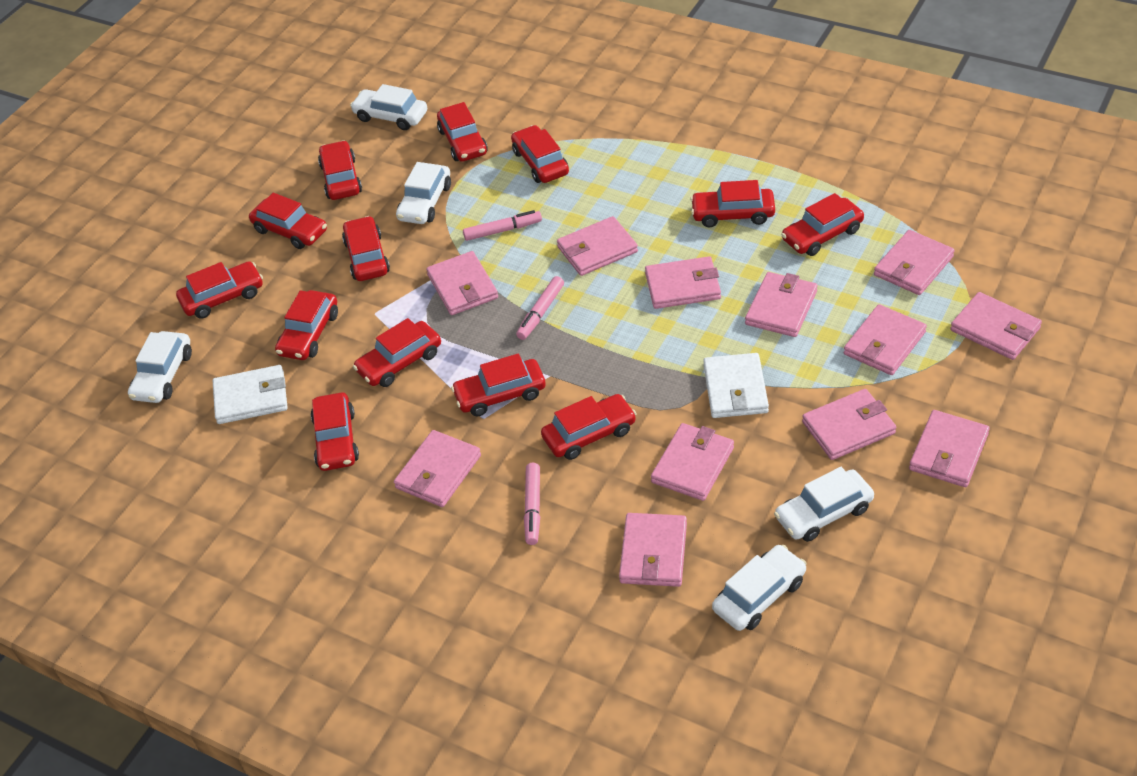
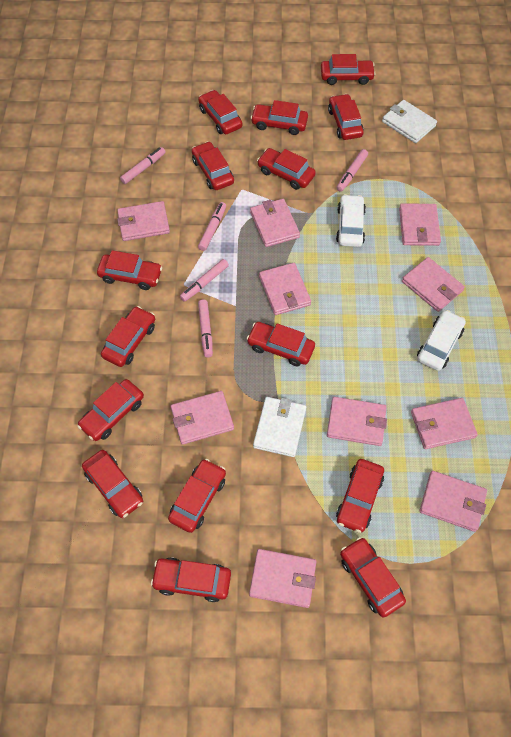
pink marker: [463,210,542,241] [516,276,564,340] [524,463,540,545] = 3 -> [120,147,166,184] [180,259,229,302] [198,202,226,251] [198,300,213,357] [336,149,368,192] = 5
pink wallet: [394,430,481,507] [426,251,498,315] [557,216,638,276] [619,513,687,587] [645,256,721,309] [651,423,734,501] [745,272,818,337] [802,389,896,460] [844,304,927,375] [874,230,955,295] [909,410,990,487] [950,292,1042,360] = 12 -> [117,201,170,241] [171,391,234,445] [249,549,316,608] [250,199,300,247] [259,263,311,315] [327,397,387,446] [399,203,441,246] [402,257,465,312] [411,398,478,449] [420,471,487,532] = 10
red car: [176,261,263,319] [249,193,327,249] [275,290,338,360] [311,392,359,471] [318,140,362,200] [342,216,390,281] [353,318,441,387] [437,102,488,162] [451,353,546,416] [511,125,569,183] [541,394,636,460] [690,180,775,227] [781,193,864,256] = 13 -> [77,379,144,441] [82,450,143,518] [97,250,162,290] [101,306,155,367] [151,557,231,602] [168,459,226,533] [192,141,234,190] [198,90,242,134] [247,322,315,366] [251,100,308,135] [257,148,316,190] [321,54,376,85] [328,94,364,140] [336,459,384,533] [340,537,406,618] = 15
white car: [128,331,192,403] [350,84,427,130] [396,162,451,224] [712,545,807,631] [774,467,874,542] = 5 -> [336,194,366,247] [417,310,466,371] = 2

